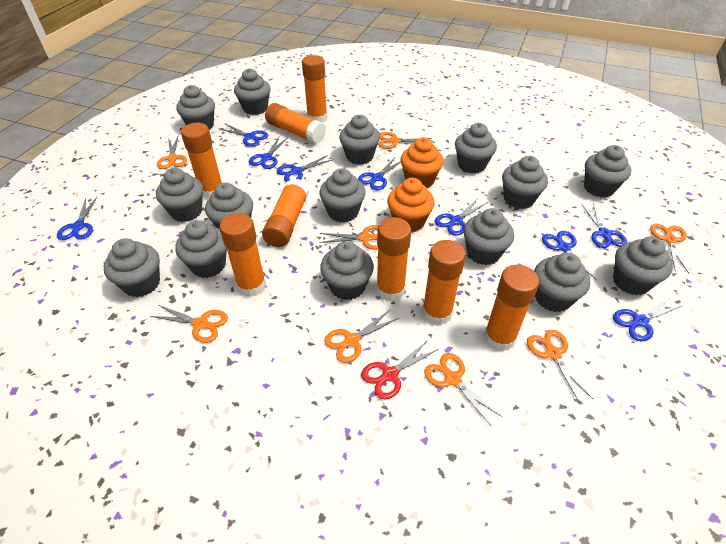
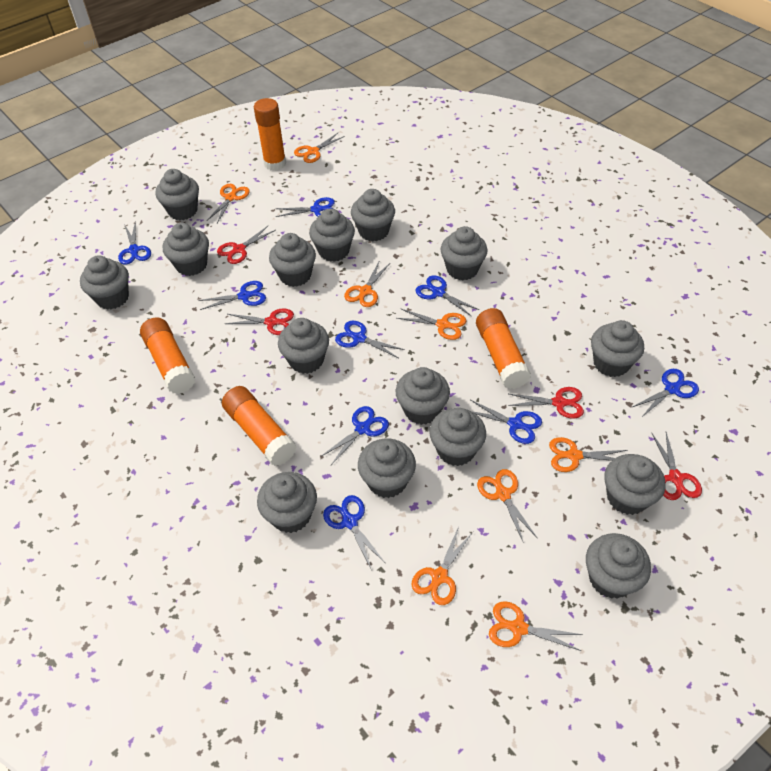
orange cupcake: [387,178,435,233] [400,137,444,188] = 2 -> none = 0
orange glue stick: [181,123,222,199] [219,213,266,297] [262,178,309,247] [265,103,326,144] [302,55,327,123] [376,217,411,302] [422,240,466,325] [484,265,539,352] = 8 -> [140,318,195,394] [222,386,297,466] [254,98,286,171] [476,308,531,389] = 4
red scissors: [361,340,438,400] = 1 -> [217,225,276,264] [225,308,294,335] [508,387,584,419] [652,432,702,500] = 4

